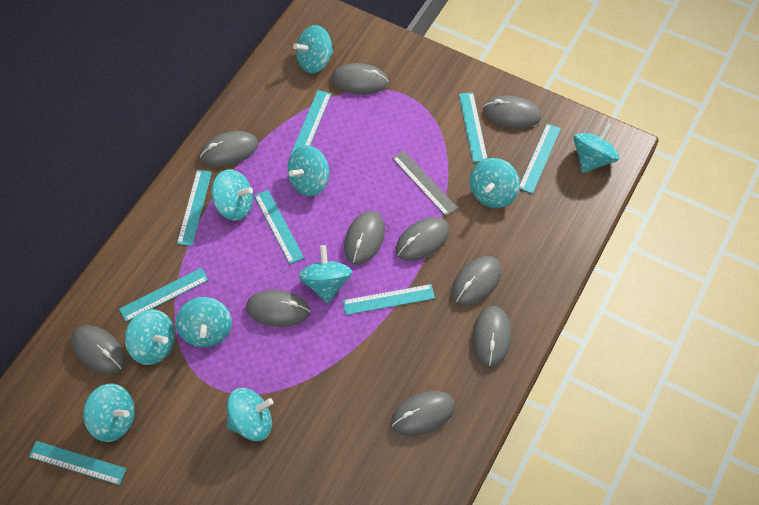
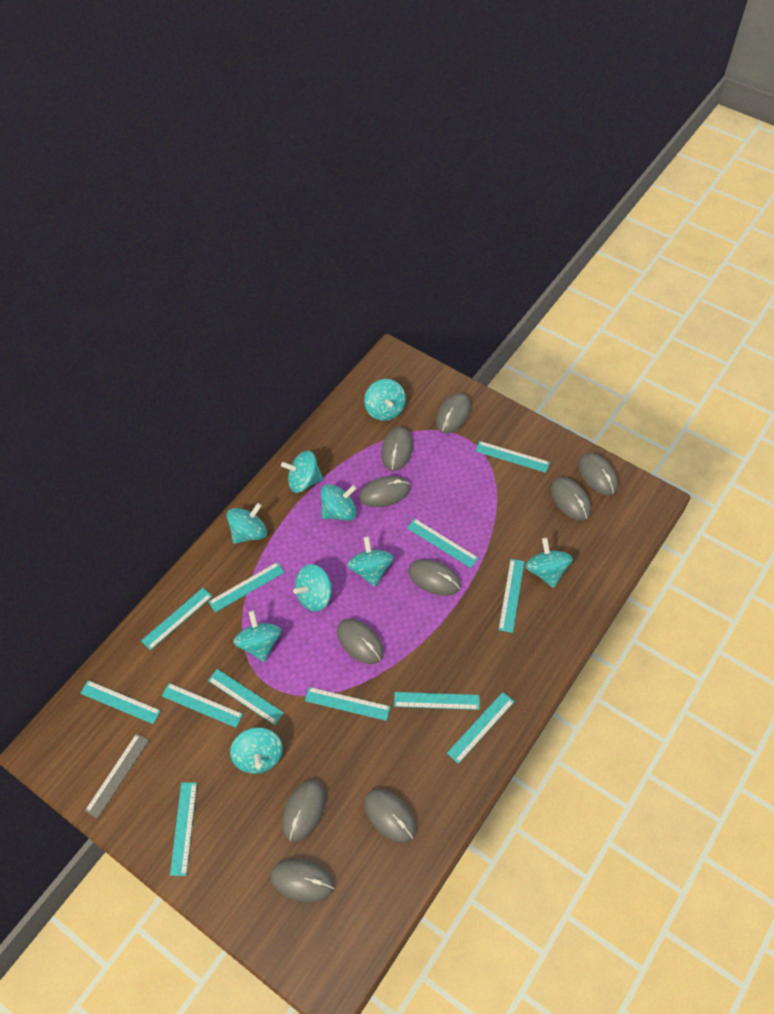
turquoise ruler: [29,441,127,485] [119,268,209,322] [177,170,212,246] [254,190,304,264] [290,90,331,156] [342,284,435,315] [459,92,488,162] [520,123,561,194] = 8 -> [80,680,161,724] [141,588,212,650] [162,683,243,728] [170,782,197,876] [208,562,284,612] [208,669,284,725] [305,687,390,721] [394,692,480,710] [407,519,478,568] [447,692,514,764] [475,441,550,473] [498,559,525,633] = 12
turquoise spinning top: [83,384,135,442] [125,309,175,365] [176,297,232,347] [211,169,253,221] [227,388,273,441] [287,145,329,197] [293,25,333,73] [298,245,352,304] [470,158,520,208] [573,123,619,173] = 10 -> [227,503,267,544] [230,727,283,774] [233,611,281,662] [281,451,323,493] [293,564,332,611] [321,484,357,521] [347,536,394,587] [364,379,406,421] [526,538,573,588] = 9

